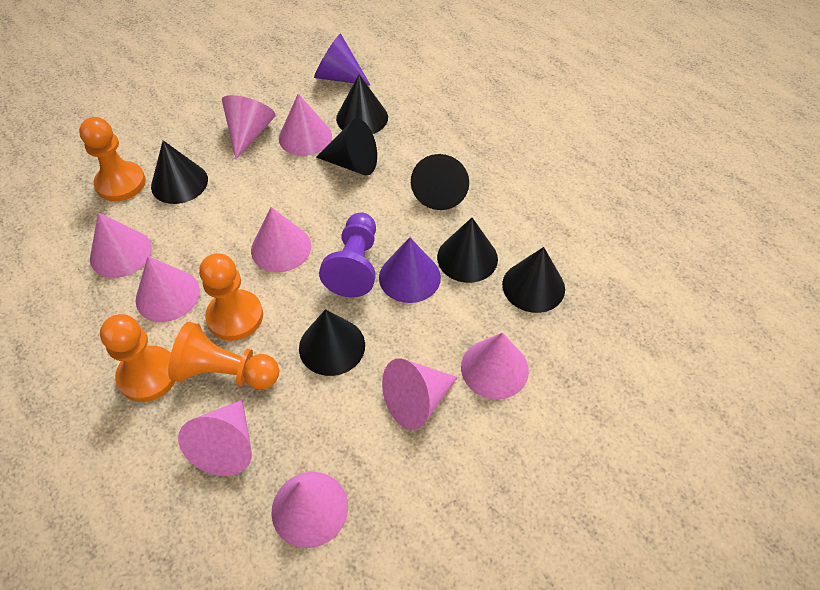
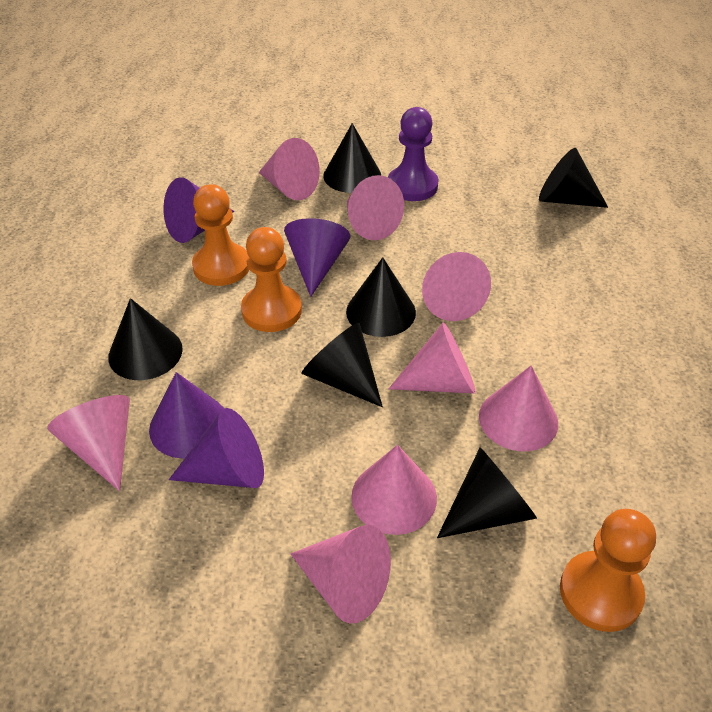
black cone: [151,140,208,204] [299,309,365,376] [316,119,377,176] [336,75,388,134] [411,154,469,210] [437,218,498,283] [502,247,565,313] = 7 -> [108,298,183,380] [302,323,383,407] [323,123,381,193] [346,257,416,337] [437,447,537,538] [539,148,608,208] = 6
orange pawn: [79,117,146,202] [100,314,176,402] [168,322,279,389] [199,253,263,341] = 4 -> [192,184,249,286] [241,227,302,332] [560,509,656,632] = 3
pink cone: [90,212,152,278] [136,256,200,322] [178,400,252,476] [222,95,276,159] [251,207,311,272] [271,472,348,548] [279,94,332,156] [382,358,458,430] [461,332,529,399] = 9 -> [47,395,130,491] [259,138,320,200] [290,525,391,623] [347,175,404,240] [351,445,437,535] [389,322,476,394] [422,252,491,321] [479,366,558,451] = 8
purple cone: [314,34,371,86] [379,237,441,303] = 2 -> [149,372,224,459] [164,177,234,243] [169,408,264,488] [284,218,351,297] = 4

